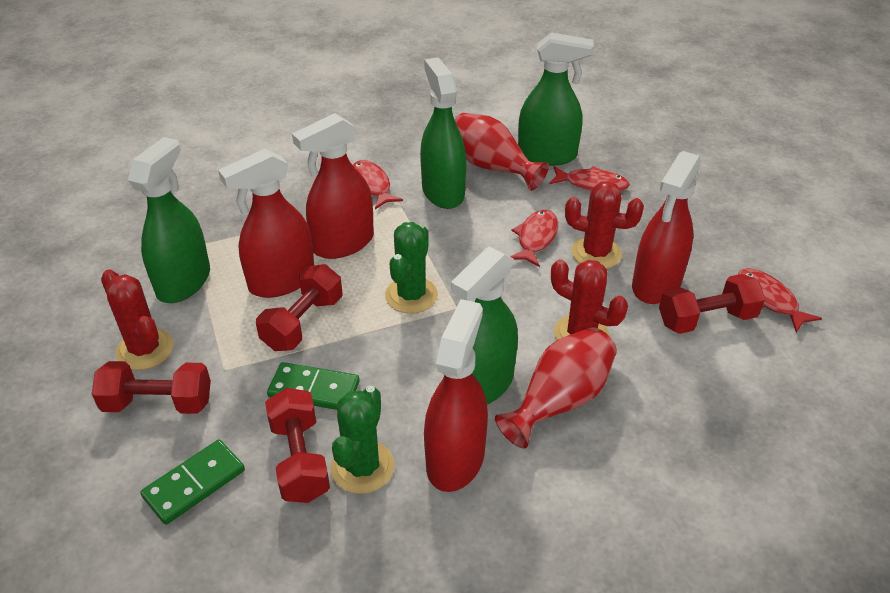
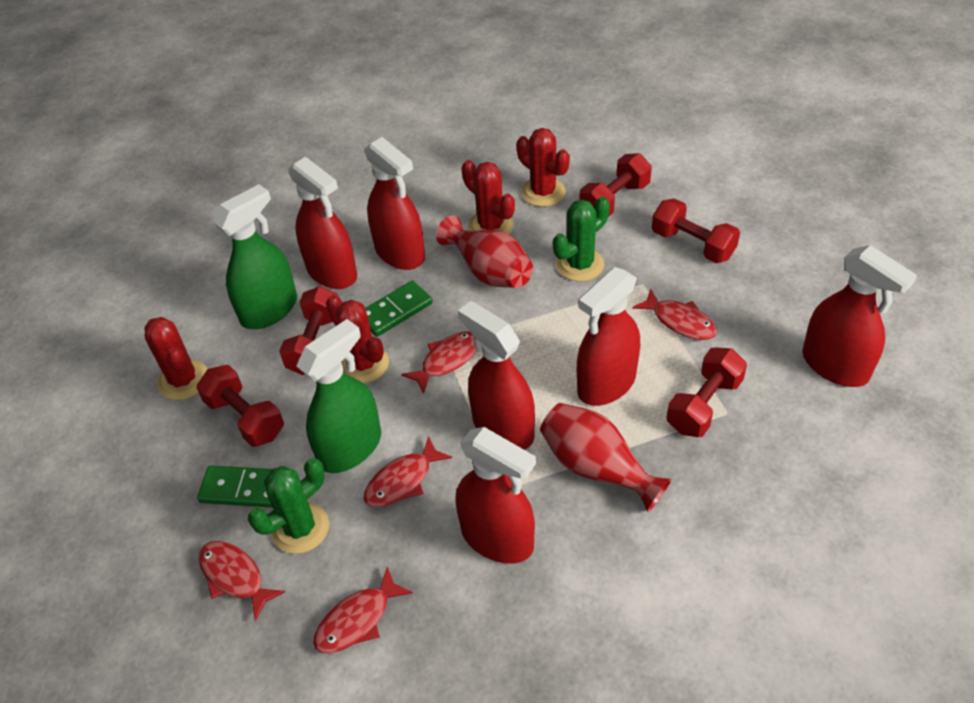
green spray bottle: [128,137,210,303] [420,57,466,209] [451,247,518,404] [518,32,594,166] = 4 -> [213,184,297,329] [296,319,381,473] = 2
red cactus: [101,269,174,370] [551,259,628,340] [565,181,644,269] = 3 -> [145,317,207,400] [326,295,389,383] [461,160,515,234] [516,128,570,207] = 4
red dumbbell: [92,361,211,414] [256,264,343,351] [265,388,330,503] [659,274,765,334] = 4 -> [196,365,284,447] [279,286,339,375] [580,153,652,217] [652,198,740,263] [667,347,747,437] = 5
red fish: [353,160,403,209] [510,210,558,267] [549,166,630,191] [738,268,822,332] = 4 -> [198,541,285,621] [313,567,413,653] [364,436,452,507] [401,331,476,394] [632,289,717,340] = 5
red spray bottle: [218,148,314,298] [292,113,374,259] [424,299,488,492] [632,151,701,304] = 4 -> [288,156,357,289] [364,137,425,270] [455,427,536,564] [458,301,535,450] [577,267,640,406] [802,245,917,387] = 6

